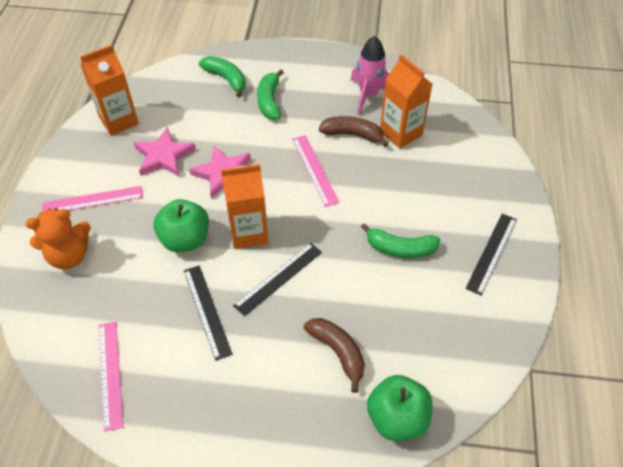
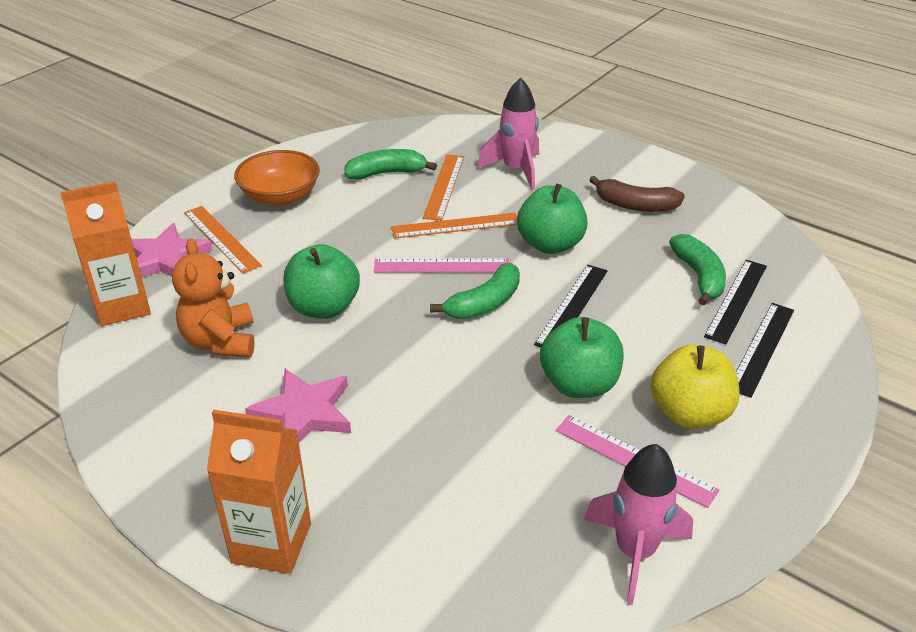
brown banana: [304,318,365,393] [319,116,388,147] = 2 -> [589,176,685,212] = 1
green apple: [154,199,209,252] [367,375,432,441] = 2 -> [283,244,360,319] [517,184,588,254] [540,317,624,398] = 3
orange bowl: none = 0 -> [234,150,320,206] = 1
orange carton: [80,45,139,136] [221,164,269,249] [380,54,432,149] = 3 -> [60,181,151,326] [207,409,311,574] = 2
orange ruler: none = 0 -> [184,206,262,274] [391,213,517,239] [423,154,464,221] = 3
pink rocket: [350,36,389,115] = 1 -> [477,78,539,190] [584,444,693,605] = 2
pink ruler: [43,186,143,211] [99,322,123,432] [292,135,339,207] = 3 -> [374,259,509,272] [556,415,720,508] = 2
yellow apple: none = 0 -> [650,344,740,429] = 1

